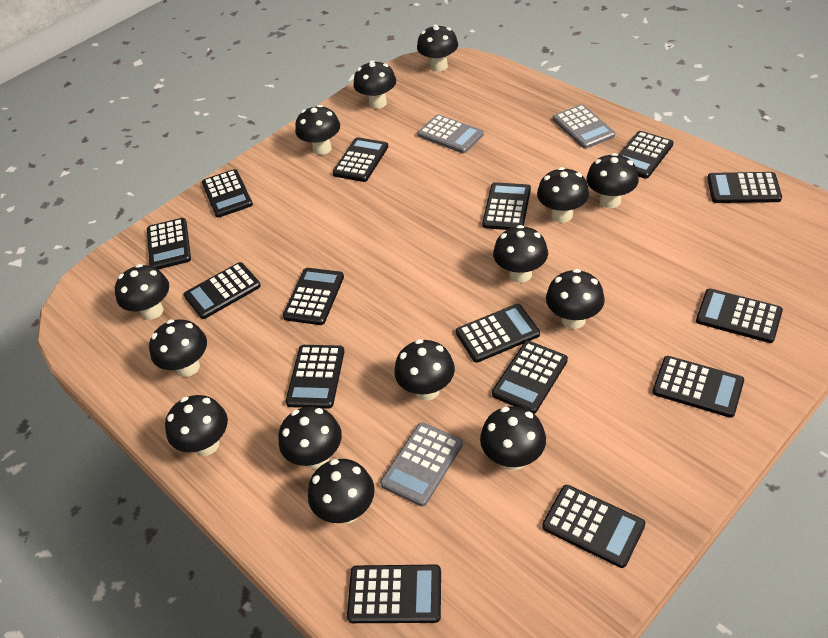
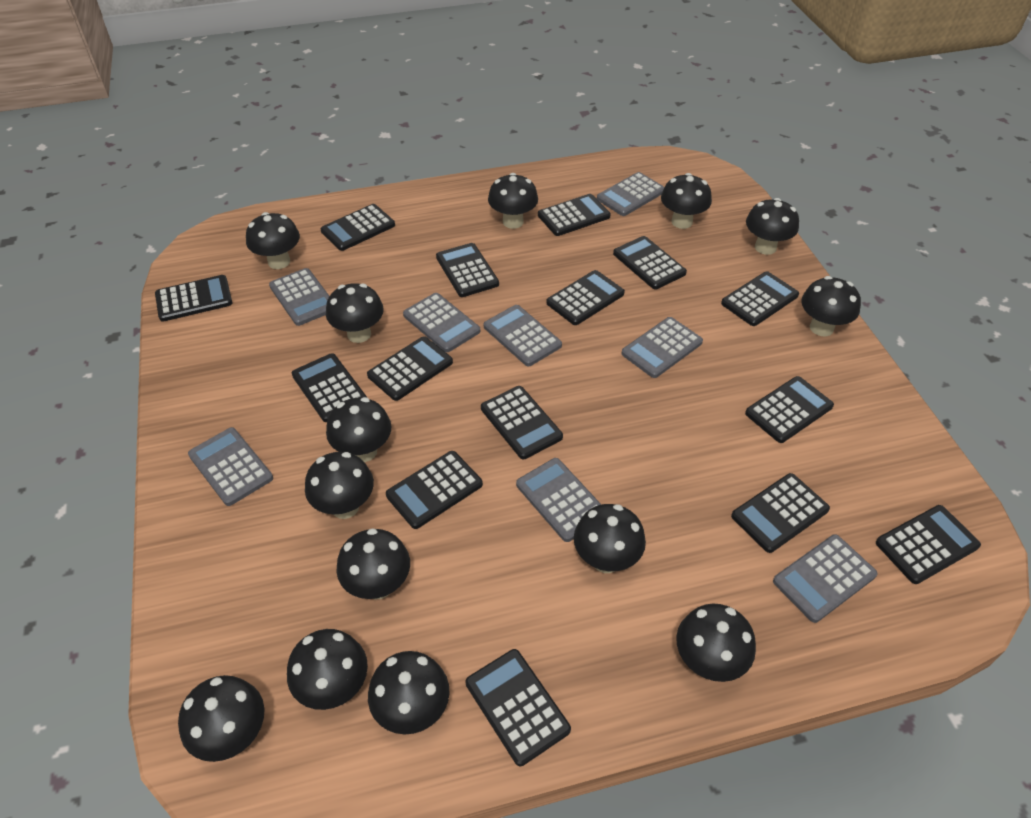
grey calculator: [380,422,463,507] [417,114,484,153] [553,104,615,149] = 3 -> [188,427,273,506] [269,268,329,326] [403,293,480,352] [483,305,562,366] [516,458,602,542] [597,172,664,216] [621,317,703,378] [773,534,878,623] = 8

